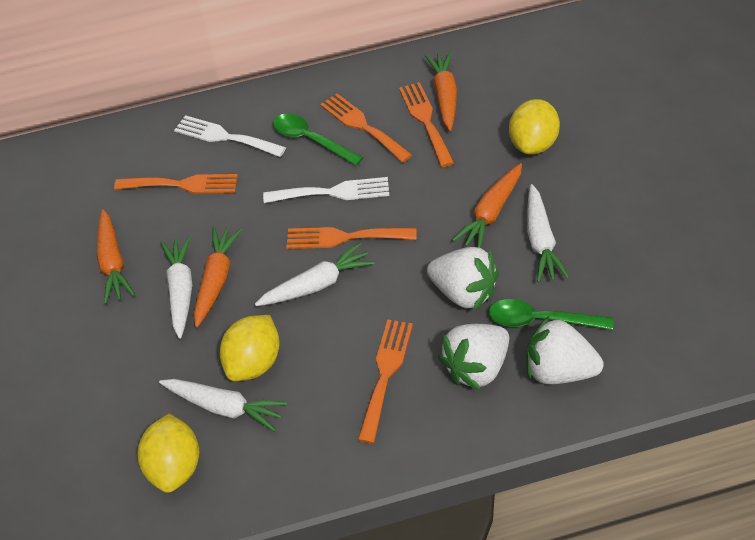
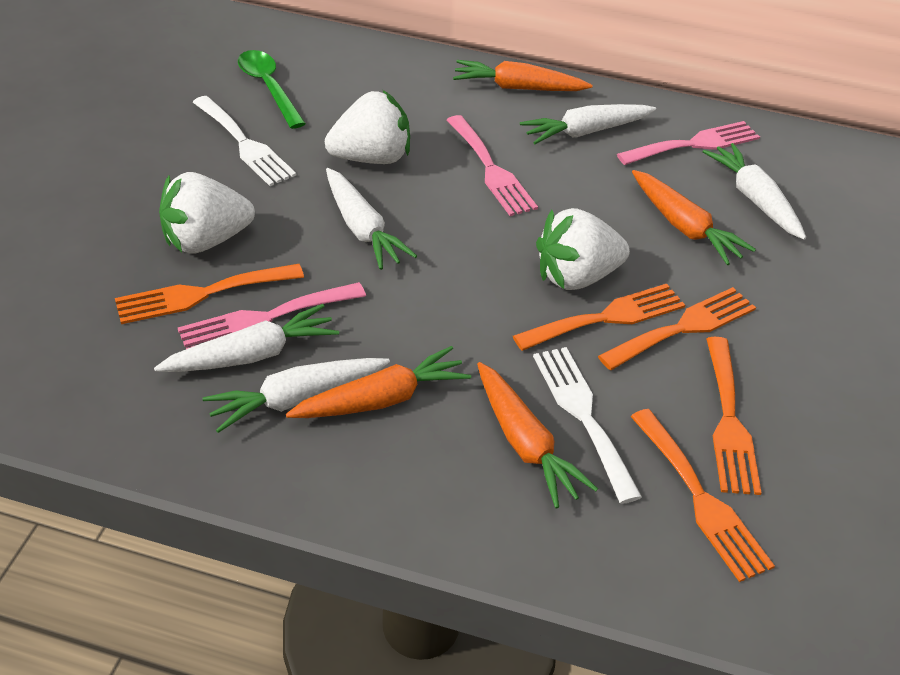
green spoon: [273,114,363,166] [489,299,613,330] = 2 -> [238,50,306,129] = 1
pink fork: none = 0 -> [178,282,366,349] [447,115,538,216] [617,121,760,165] = 3
white carrot: [159,379,287,431] [160,236,192,339] [255,243,374,306] [527,184,569,282] = 4 -> [154,304,339,372] [203,358,390,433] [326,168,417,270] [520,104,656,144] [703,143,806,240] = 5
yellow lemon: [137,414,199,493] [220,315,279,381] [509,99,560,155] = 3 -> none = 0

